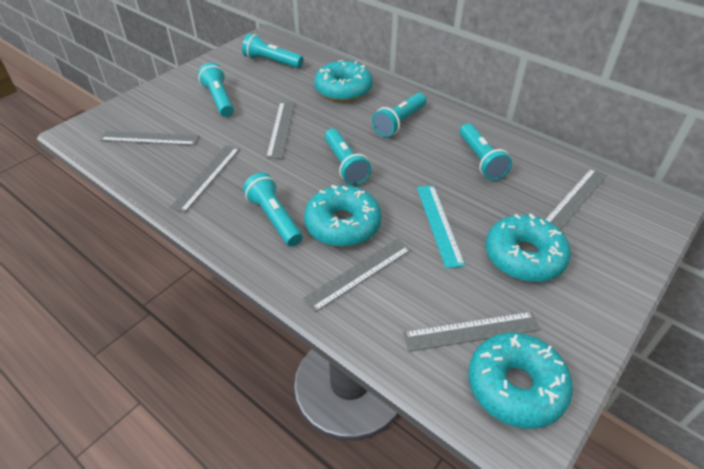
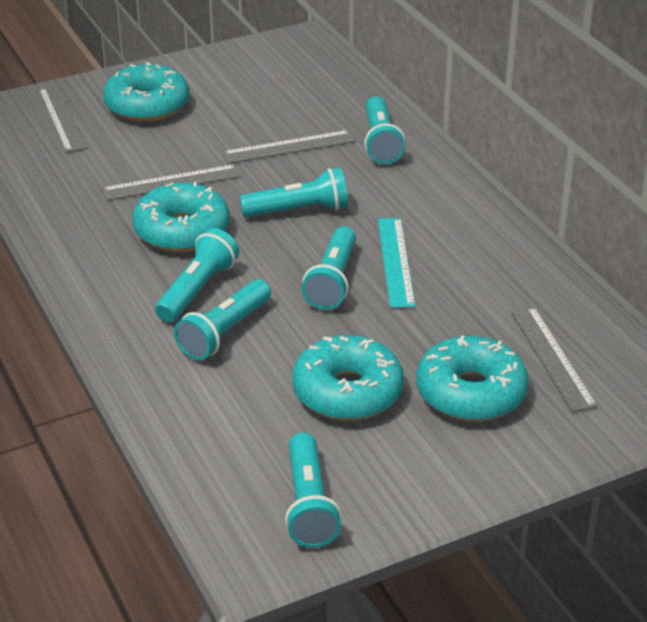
grey ruler: [100,131,199,146] [170,145,240,213] [266,102,295,159] [303,239,411,312] [403,312,541,352] [545,168,607,231] = 6 -> [39,86,87,153] [102,164,241,201] [222,130,356,164] [511,307,598,412] = 4

